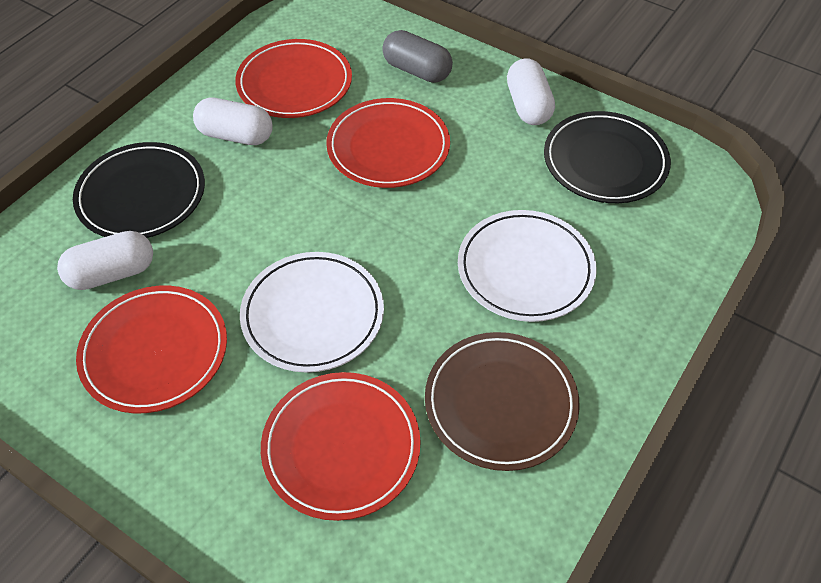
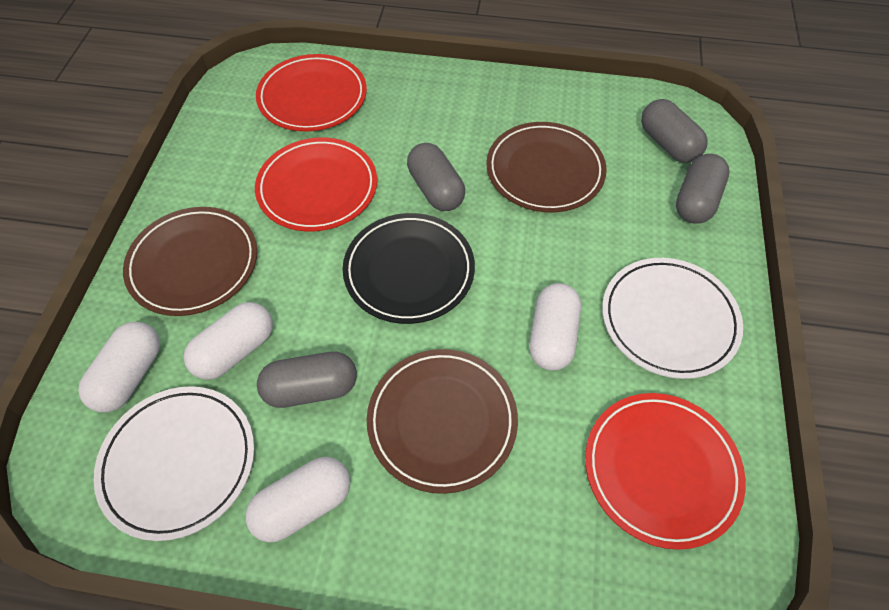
black plate: [73,142,205,238] [544,111,671,203] = 2 -> [343,213,475,324] = 1
brown plate: [425,332,580,471] = 1 -> [123,207,257,316] [367,349,518,494] [487,122,607,212] = 3
grey capsule: [382,30,453,83] = 1 -> [257,352,357,408] [407,143,465,211] [641,99,708,163] [676,154,729,223] = 4
red plate: [76,286,227,413] [235,39,352,118] [261,372,421,521] [326,98,450,188] = 4 -> [255,137,377,231] [256,54,367,131] [585,393,746,550] = 3
white capsule: [57,231,153,290] [193,97,273,145] [507,58,555,125] = 3 -> [78,322,160,412] [184,302,273,380] [246,457,350,542] [529,283,581,370] = 4

